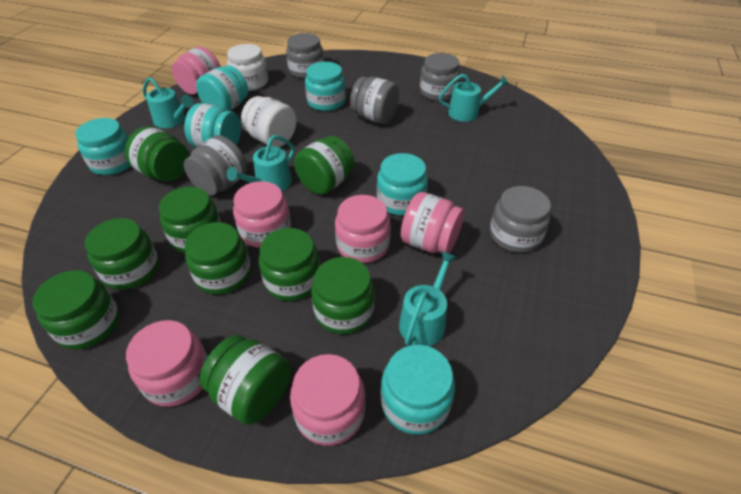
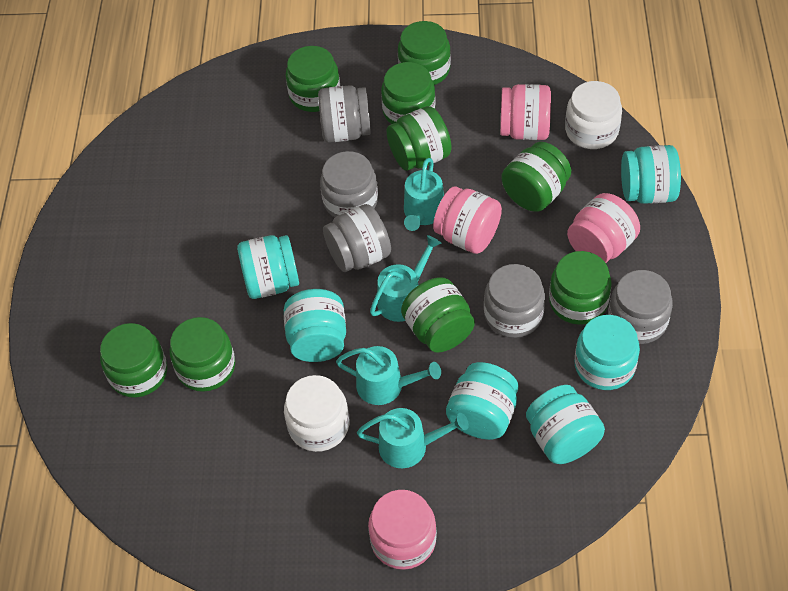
pink jar: [126,320,208,407] [171,47,221,95] [233,181,291,248] [290,354,365,446] [335,195,391,263] [401,192,464,254] = 6 -> [368,490,437,570] [433,186,502,254] [500,84,551,140] [567,193,640,263] = 4

